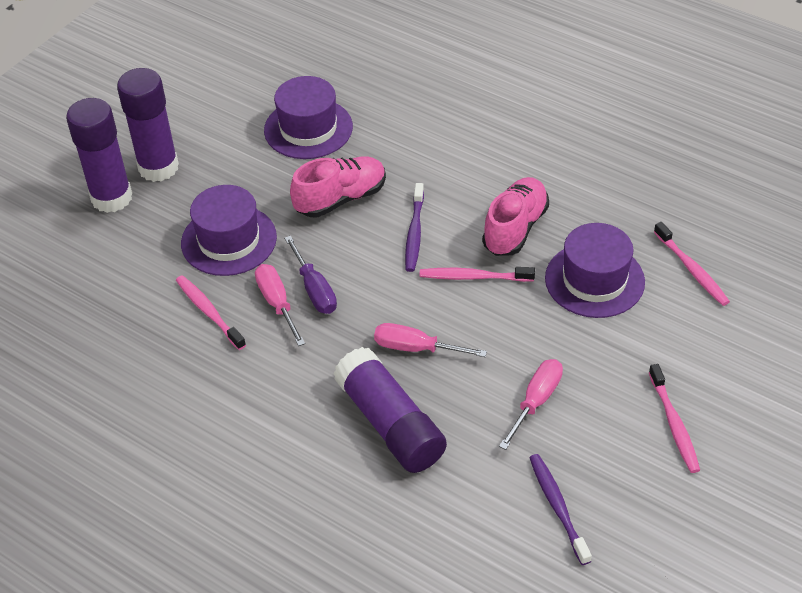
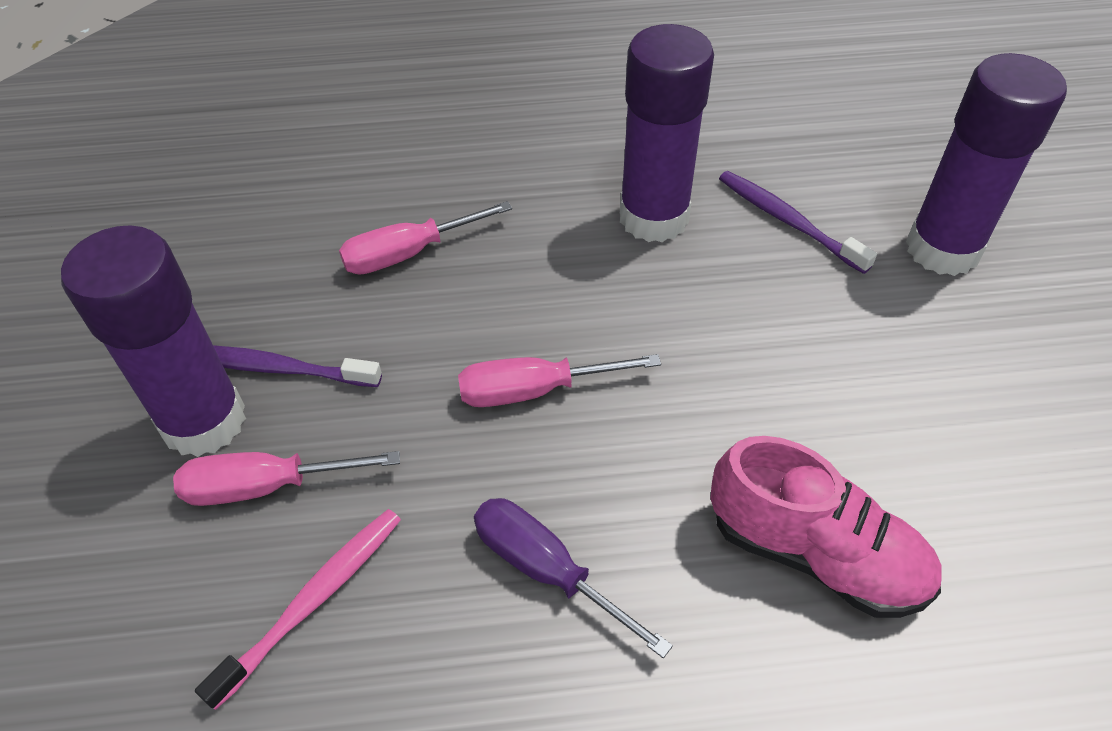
pink shoe: [290,156,386,218] [482,177,549,256] = 2 -> [710,436,942,618] = 1
pink toothbrush: [176,275,246,350] [420,267,535,282] [649,364,700,473] [654,222,730,306] = 4 -> [195,509,401,710] = 1
purple hat: [181,185,277,276] [264,76,353,159] [545,223,645,318] = 3 -> none = 0

